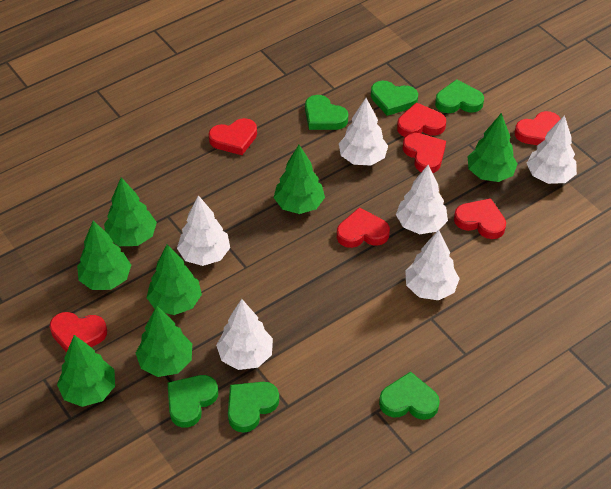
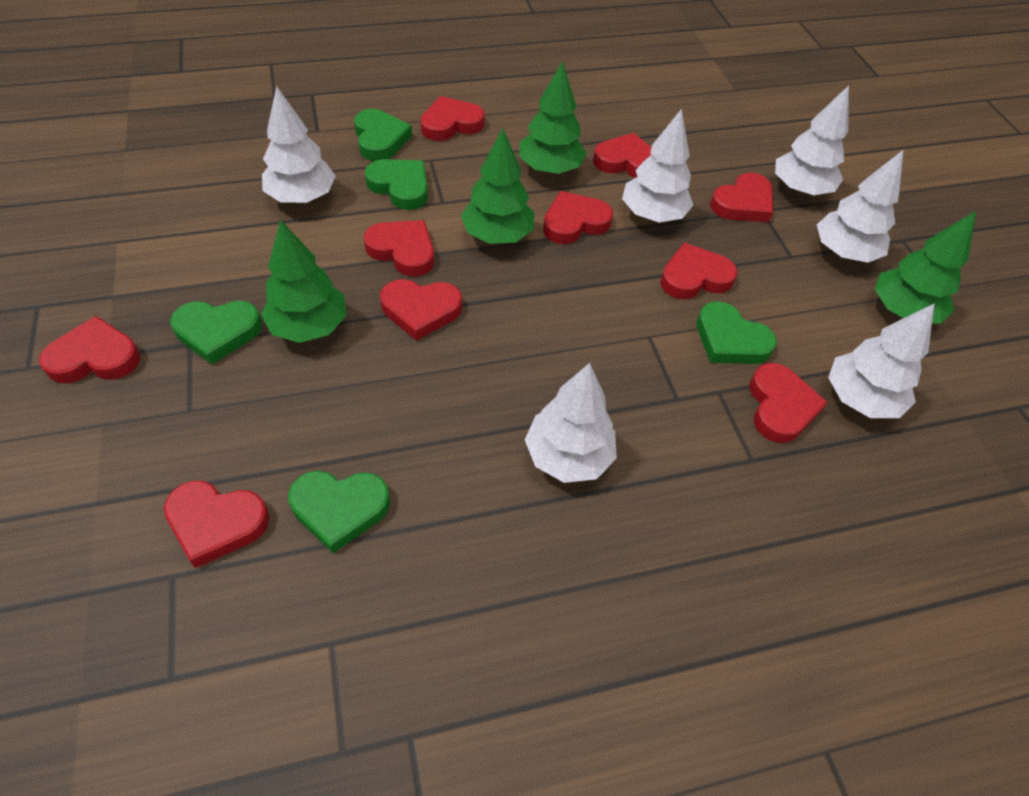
green heart: [168,375,218,428] [228,382,279,433] [305,95,348,130] [371,81,418,116] [379,372,440,420] [435,79,484,113] = 6 -> [170,300,262,364] [288,471,390,553] [354,109,412,161] [365,159,428,210] [697,301,777,364] = 5
green tree: [57,335,115,407] [77,221,131,290] [104,177,157,246] [136,306,192,377] [147,244,202,315] [274,145,325,214] [468,113,518,182] = 7 -> [261,219,347,343] [461,128,534,244] [519,61,587,174] [875,211,976,324] = 4
red heart: [50,312,107,352] [208,118,257,155] [337,208,390,248] [397,102,446,137] [403,133,446,173] [454,198,506,239] [515,111,560,145] = 7 -> [39,316,140,384] [164,481,269,568] [364,220,434,276] [380,279,462,341] [420,96,485,141] [543,191,613,244] [593,133,652,178] [660,243,738,299] [710,173,773,222] [750,363,828,443] = 10

